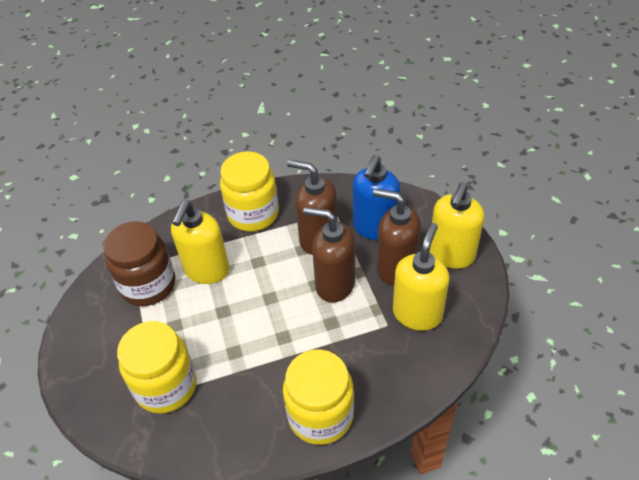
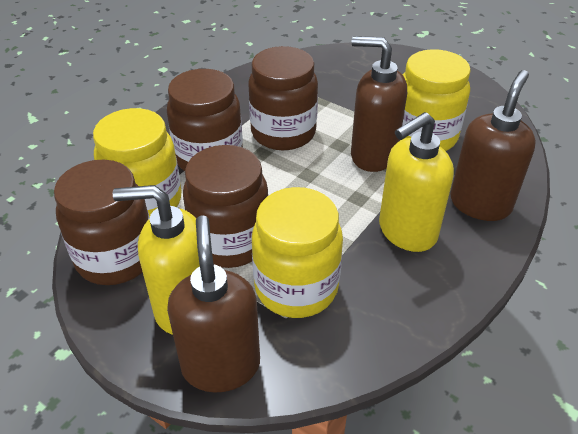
blue soap dispenser: [352,155,400,240] = 1 -> none = 0
brown jar: [103,221,175,306] = 1 -> [54,160,150,285] [167,69,243,171] [183,145,268,268] [248,46,318,150] = 4
yellow soap dispenser: [171,200,229,284] [393,223,450,331] [429,182,484,269] = 3 -> [112,185,200,335] [379,112,454,252] = 2

